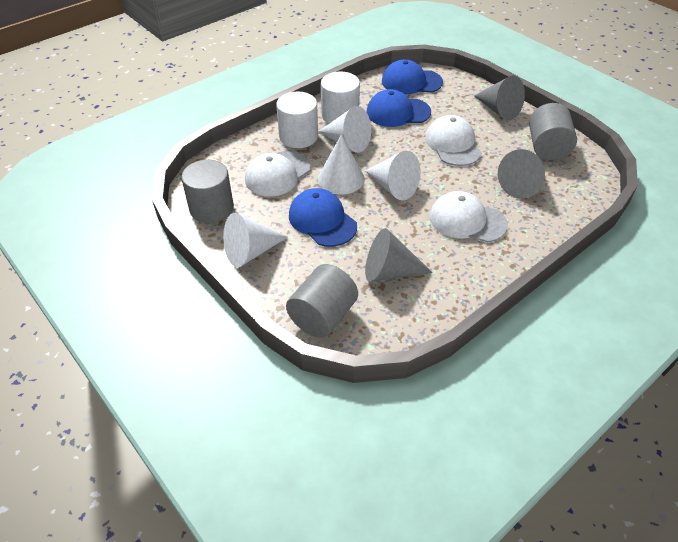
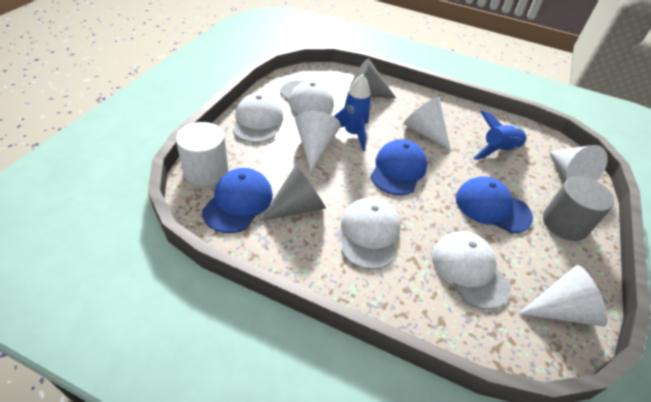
blue rocket: none = 0 -> [334,74,372,151] [473,111,527,160] = 2
grey cone: [365,228,433,282] [474,76,525,120] [498,149,545,199] = 3 -> [260,165,326,221] [349,58,396,98] = 2
grey cylinder: [181,160,234,223] [286,264,358,338] [529,103,577,160] = 3 -> [543,176,614,241] = 1
white cap: [245,151,311,197] [425,115,482,166] [430,191,508,242] = 3 -> [233,93,284,143] [280,80,334,114] [341,197,400,270] [432,232,511,310] = 4
white cylinder: [276,92,318,148] [321,72,360,124] = 2 -> [176,122,228,186] = 1

